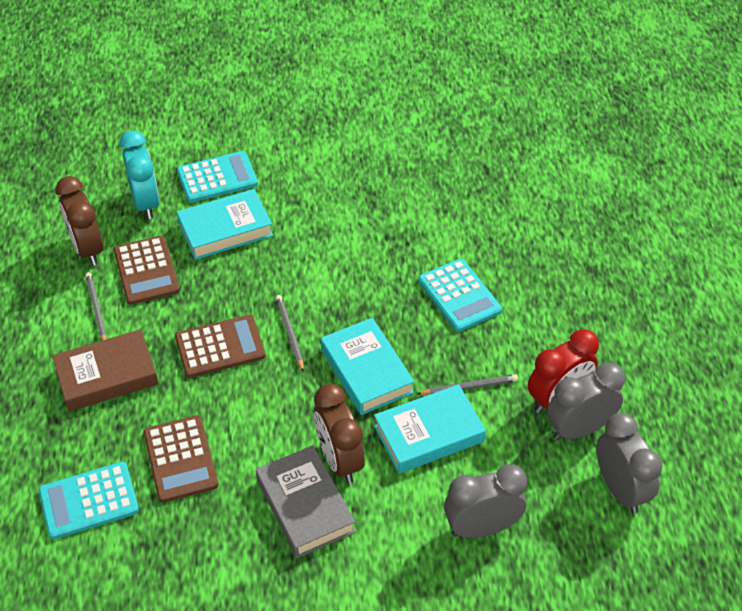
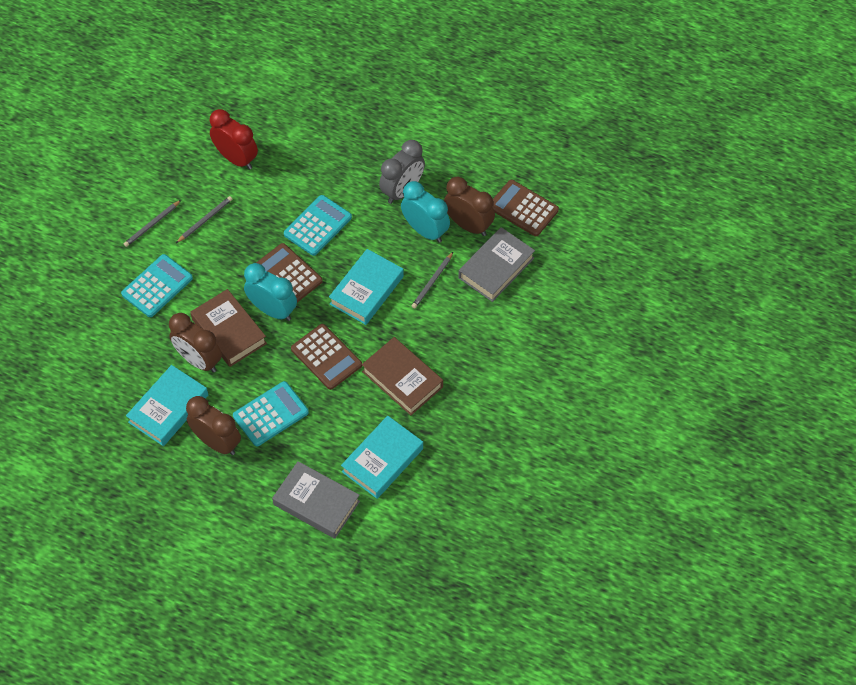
brown book: [52,329,159,412] = 1 -> [190,289,267,367] [362,337,443,415] = 2
brown clock: [56,176,103,266] [314,384,365,483] = 2 -> [169,313,222,373] [186,396,241,455] [444,177,495,236] = 3
grey book: [256,446,356,558] = 1 -> [272,461,360,539] [459,227,535,302] = 2
grey clock: [444,464,527,538] [547,363,625,441] [597,413,662,514] = 3 -> [379,140,425,204] = 1
turquoise clock: [119,130,160,219] = 1 -> [244,263,297,321] [401,181,450,243] = 2

